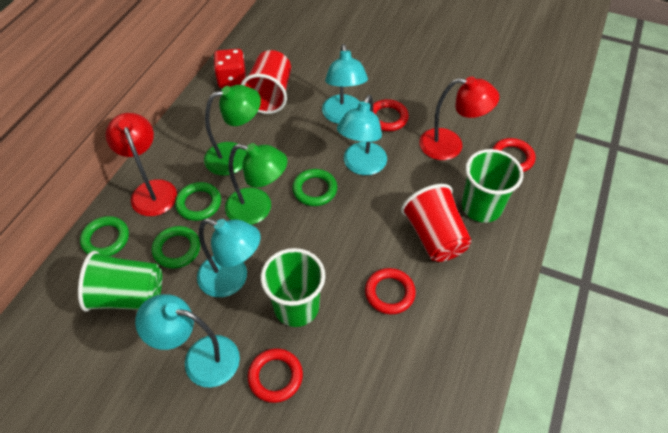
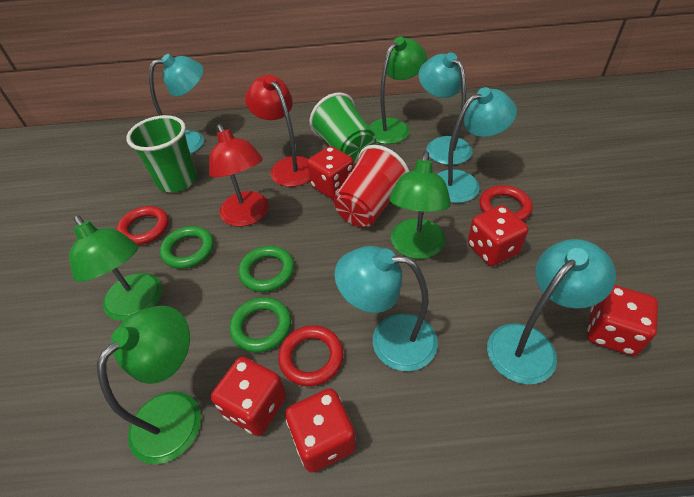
green cup: [78,251,162,312] [261,248,325,327] [462,149,523,223] = 3 -> [126,115,197,192] [310,92,376,163] = 2
green lamp: [204,85,261,176] [225,143,287,225] = 2 -> [69,215,162,321] [97,306,201,464] [369,37,427,144] [389,151,451,259] = 4
green ring: [80,216,129,256] [152,226,200,268] [175,182,221,221] [292,169,337,206] = 4 -> [160,226,214,269] [230,297,291,353] [238,246,294,292] = 3
red cup: [240,50,291,114] [401,184,472,262] = 2 -> [333,145,409,227] = 1
red dice: [214,49,246,88] = 1 -> [211,357,286,436] [285,388,356,473] [307,146,354,198] [468,205,528,266] [587,285,658,356] = 5
red ring: [248,349,303,403] [365,268,416,314] [373,99,409,131] [492,138,535,172] = 4 -> [116,206,169,245] [278,325,343,386] [479,185,533,221] = 3
turquoise lamp: [135,294,240,388] [197,218,261,297] [322,44,368,124] [337,95,387,175] = 4 -> [149,54,204,154] [334,246,438,371] [418,52,472,165] [438,87,517,203] [487,239,616,384] = 5

